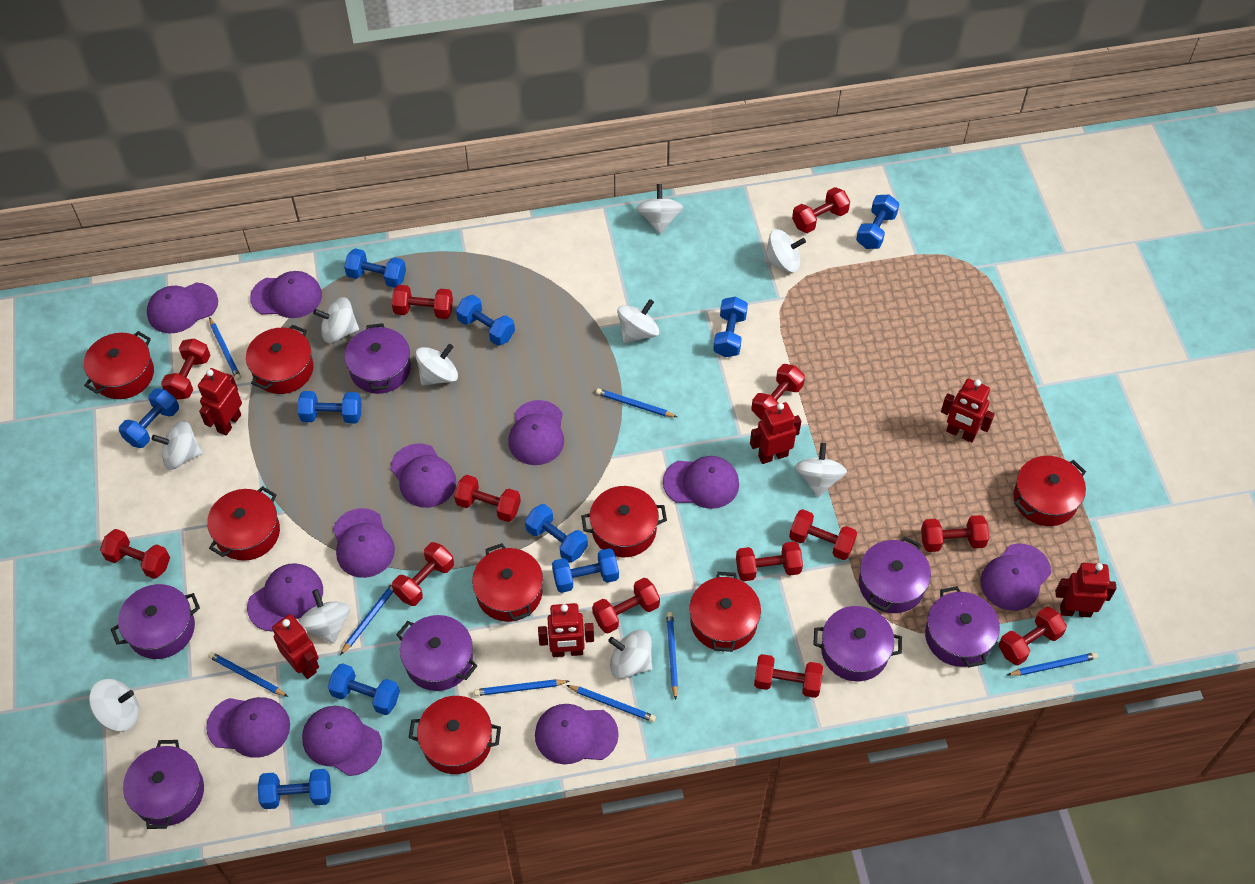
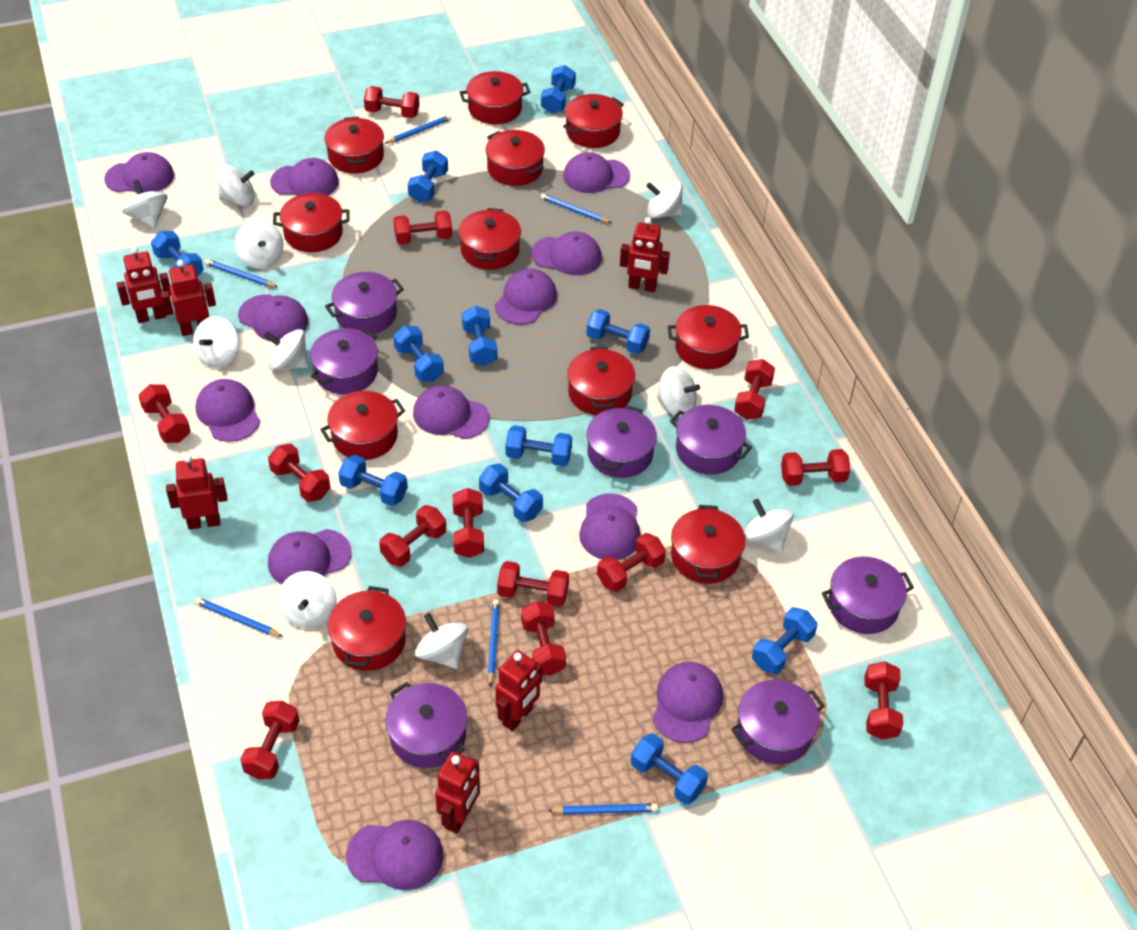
blue dumbbell: [119,388,179,448] [258,769,331,809] [298,391,362,424] [328,663,400,715] [344,248,406,288] [456,295,515,346] [525,504,588,563] [552,548,619,593] [713,296,748,357] [856,195,899,249] = 10 -> [151,231,204,277] [338,455,408,506] [393,326,444,382] [407,150,448,203] [462,306,497,366] [479,463,543,522] [505,425,572,466] [541,65,576,114] [586,309,650,354] [631,733,708,805] [752,607,818,674] = 11
blue pencil: [208,652,288,697] [209,317,241,380] [340,583,393,655] [474,679,569,696] [566,685,656,722] [596,388,677,417] [666,612,678,700] [1007,652,1098,676] = 8 -> [195,597,283,637] [205,259,278,287] [385,115,451,143] [487,599,500,687] [541,194,611,223] [548,804,658,815] = 6
purple cap: [147,283,218,334] [206,697,290,758] [247,563,323,632] [250,271,322,318] [302,706,382,776] [333,508,395,578] [390,443,457,508] [508,400,564,465] [535,704,619,764] [663,456,739,509] [980,543,1051,611] = 11 -> [104,152,174,193] [196,379,260,442] [238,294,308,341] [268,529,352,584] [270,158,339,196] [346,820,443,890] [413,385,489,439] [495,268,557,325] [531,231,602,275] [563,152,630,193] [579,493,641,560] [653,662,723,743] = 12
red pot: [84,331,154,399] [207,486,280,561] [246,325,314,394] [408,696,501,774] [472,543,543,622] [581,486,667,557] [689,572,761,652] [1014,456,1086,526] = 8 -> [273,193,350,252] [320,391,405,460] [324,117,384,173] [328,586,406,671] [458,208,521,270] [460,71,530,125] [485,130,545,186] [563,94,624,148] [567,347,635,415] [668,305,749,369] [671,505,746,584] = 11

